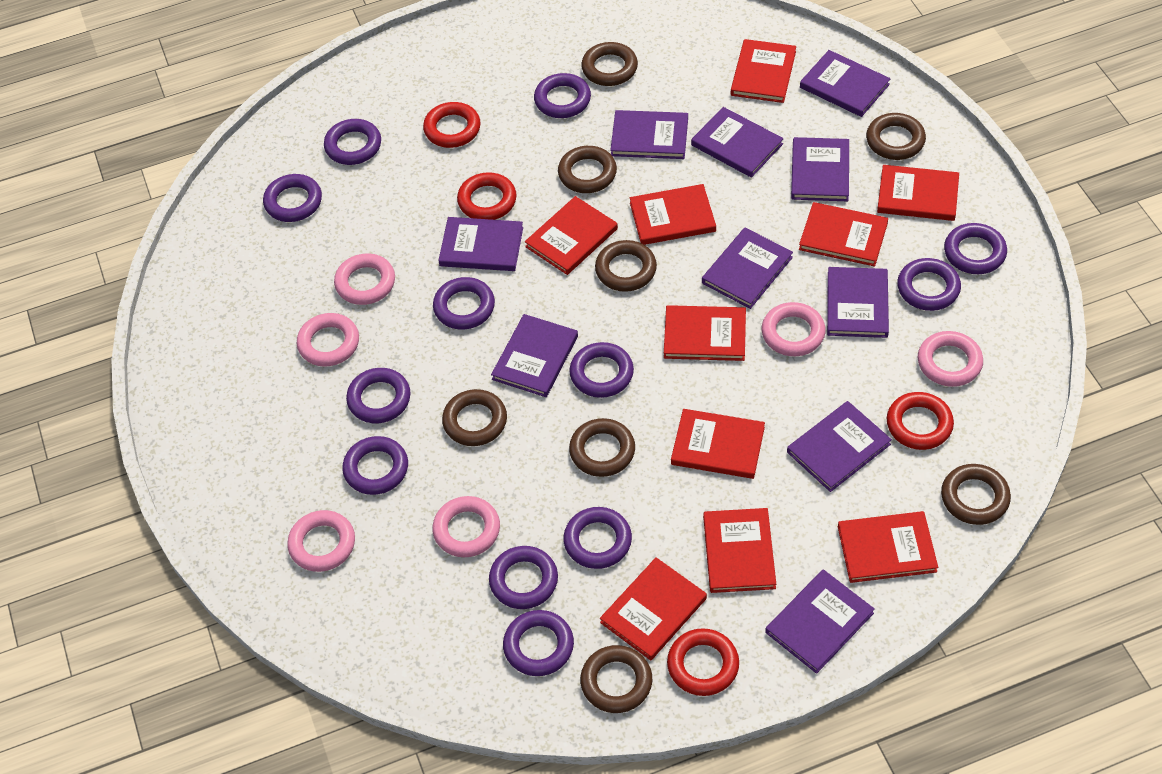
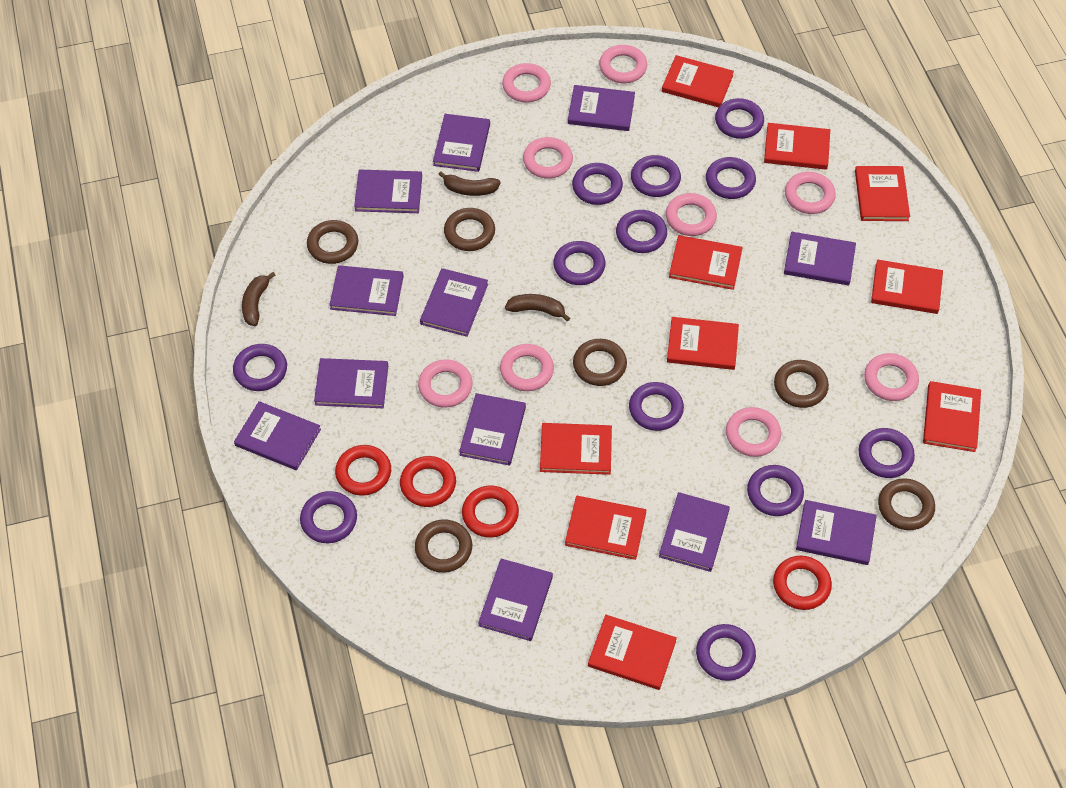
brown banana: none = 0 -> [242,272,276,326] [438,171,501,196] [505,294,570,322] = 3
brown ring: [442,389,507,446] [558,146,617,193] [569,418,635,477] [580,645,652,713] [581,42,638,86] [595,240,657,292] [866,113,926,160] [941,464,1011,525] = 8 -> [307,220,358,264] [415,519,472,573] [444,208,495,251] [573,339,627,386] [774,360,829,408] [878,478,935,530] = 6
pink ring: [287,510,355,572] [297,313,359,367] [334,253,395,305] [432,496,500,557] [762,302,826,356] [918,331,983,387] = 6 -> [418,359,473,408] [500,344,554,391] [502,63,551,102] [523,137,573,179] [599,45,647,83] [666,193,717,236] [726,407,781,457] [785,172,836,214] [864,353,919,401] = 9
purple book: [438,217,523,271] [491,314,578,397] [610,110,688,159] [691,107,783,178] [702,228,793,309] [765,569,875,674] [787,401,892,492] [791,137,849,201] [800,50,891,117] [827,267,889,338] = 10 -> [234,401,321,470] [314,358,388,408] [329,265,404,316] [354,170,422,213] [420,268,488,337] [433,114,490,172] [459,393,526,466] [478,559,553,641] [568,85,635,131] [659,492,730,572] [784,232,856,285] [796,500,877,565] = 12

